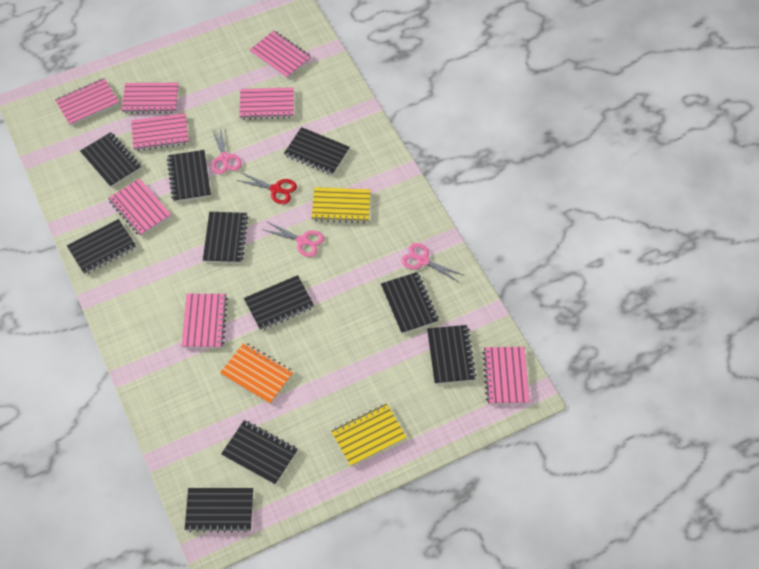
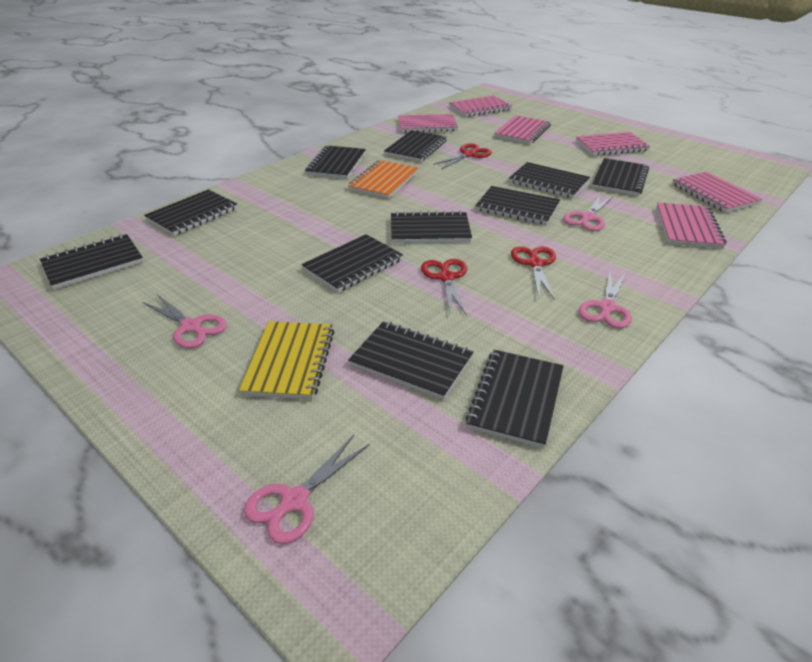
black notebook: [67,219,136,275] [80,132,141,187] [167,150,211,202] [185,488,253,532] [203,212,248,263] [221,420,298,485] [244,275,314,331] [284,127,350,175] [381,272,439,334] [427,325,476,384] = 10 -> [40,234,143,289] [144,190,237,236] [302,234,403,292] [305,145,366,179] [348,321,474,400] [384,130,447,162] [391,210,472,243] [465,350,563,448] [475,186,560,225] [509,162,590,198] [592,158,649,196] = 11
pink notebook: [55,78,119,126] [108,179,171,236] [122,83,179,114] [131,113,189,151] [182,294,228,348] [239,87,294,120] [250,30,311,79] [482,347,530,405] = 8 -> [398,114,458,133] [449,96,512,117] [494,115,551,144] [576,132,650,156] [656,203,726,249] [672,172,762,213] = 6
pink scissors: [212,125,242,174] [264,222,324,257] [401,243,463,282] = 3 -> [142,294,227,348] [244,435,370,544] [563,194,613,231] [579,271,632,328] = 4
red scissors: [236,172,297,204] = 1 -> [421,259,467,316] [433,144,492,169] [511,246,556,300] = 3
yellow notebook: [311,187,371,223] [331,403,407,467] = 2 -> [239,321,334,400] = 1

